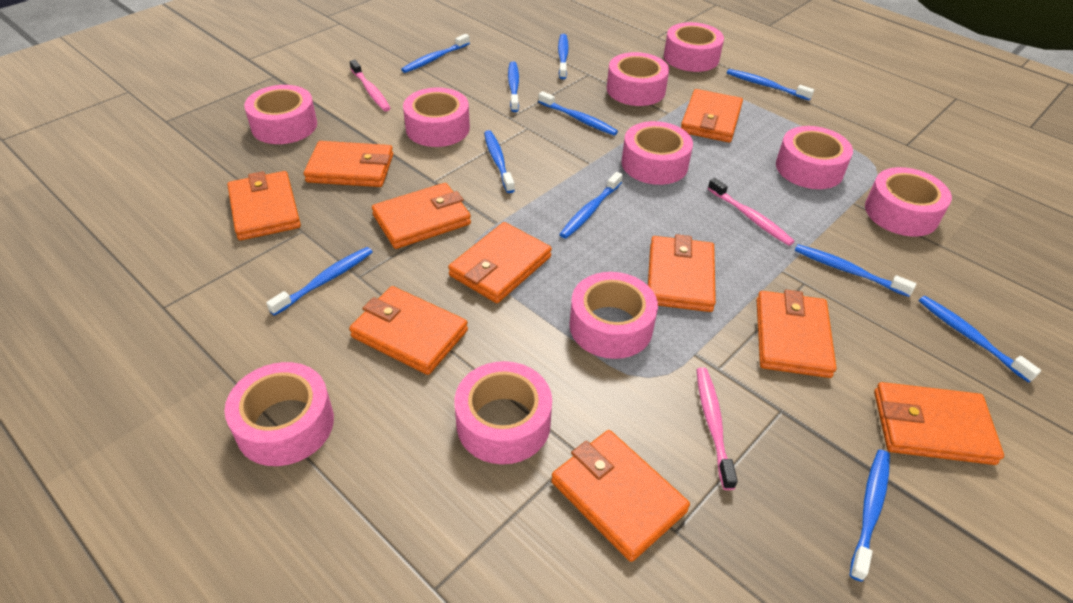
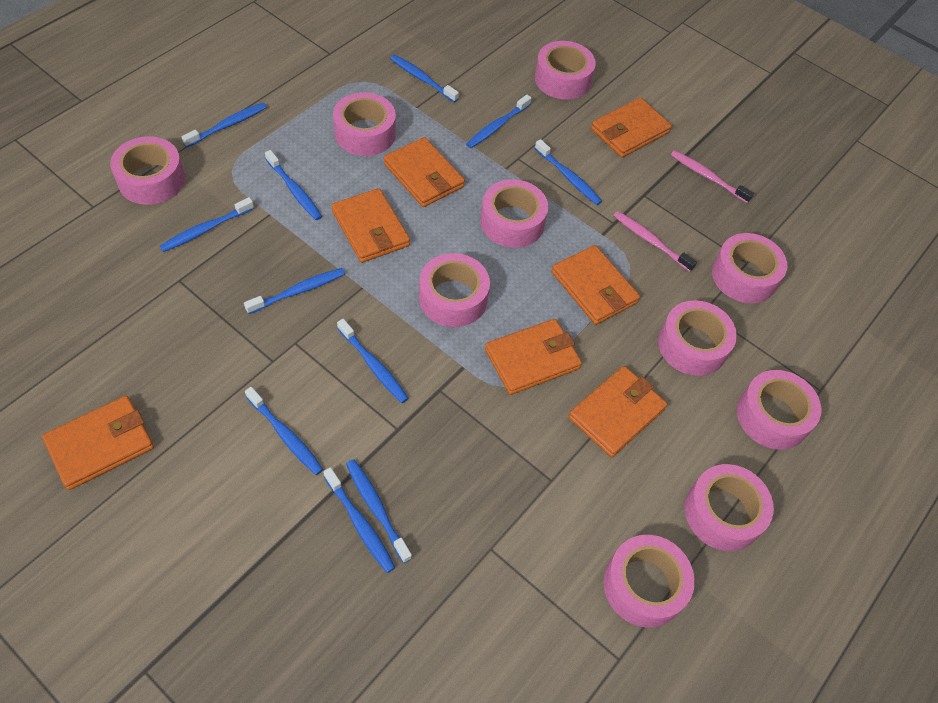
orange wallet: [227,171,301,240] [304,141,393,187] [349,286,468,375] [372,183,471,249] [448,222,552,303] [551,430,690,562] [648,234,716,312] [681,89,743,143] [757,290,836,378] [874,382,1004,465] = 10 -> [42,396,154,490] [331,188,410,263] [384,137,465,207] [485,319,582,395] [552,245,640,325] [568,366,667,457] [591,98,672,158] = 7
pink toothbrush: [350,60,391,111] [697,368,738,490] [708,178,795,246] = 3 -> [614,211,697,272] [671,150,754,203] = 2

